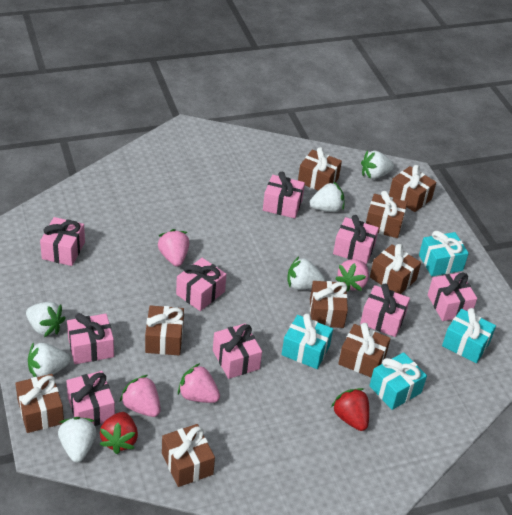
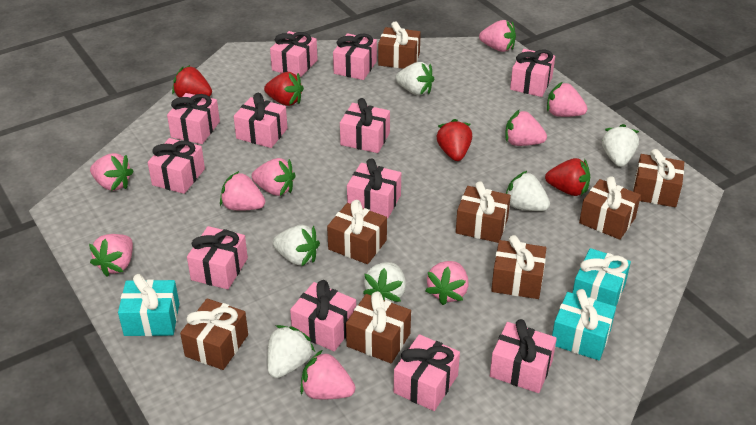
brown gift: [15,374,64,433] [145,305,184,355] [162,424,215,487] [298,147,342,191] [310,281,348,328] [338,323,391,377] [366,191,407,238] [370,244,421,294] [389,165,436,212] = 9 -> [180,298,248,370] [327,200,387,264] [346,291,411,363] [378,21,421,69] [456,181,511,243] [491,235,546,299] [579,176,641,240] [633,149,684,207] = 8
pink gift: [40,217,85,266] [66,371,115,426] [67,313,114,364] [176,258,227,311] [213,323,262,379] [263,172,305,218] [333,215,379,264] [360,284,410,337] [428,272,477,321] = 9 -> [148,138,205,194] [167,93,220,144] [187,226,248,289] [234,93,287,148] [270,31,318,77] [290,280,356,351] [333,33,377,80] [340,98,390,153] [347,158,401,218] [394,334,460,411] [490,319,557,393] [510,49,555,97] = 12
pink strawberry: [120,375,161,417] [158,229,189,267] [178,363,220,403] [335,259,369,292] = 4 -> [89,234,133,277] [90,153,134,191] [220,171,265,211] [252,158,296,196] [300,350,355,399] [425,261,468,305] [479,20,516,52] [506,109,547,146] [547,82,587,117] = 9
red strawberry: [100,412,138,454] [331,388,369,431] = 2 -> [172,65,212,97] [264,72,304,106] [436,119,472,161] [545,158,590,196] = 4
turquoise gift: [282,313,333,369] [369,352,427,410] [419,231,469,276] [442,308,496,363] = 4 -> [118,274,179,336] [552,289,616,360] [572,248,631,306] = 3

